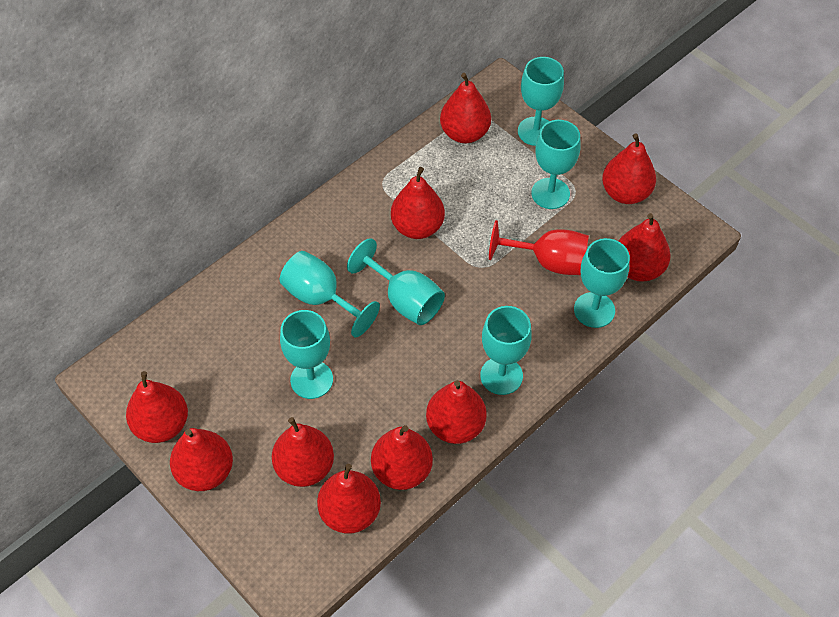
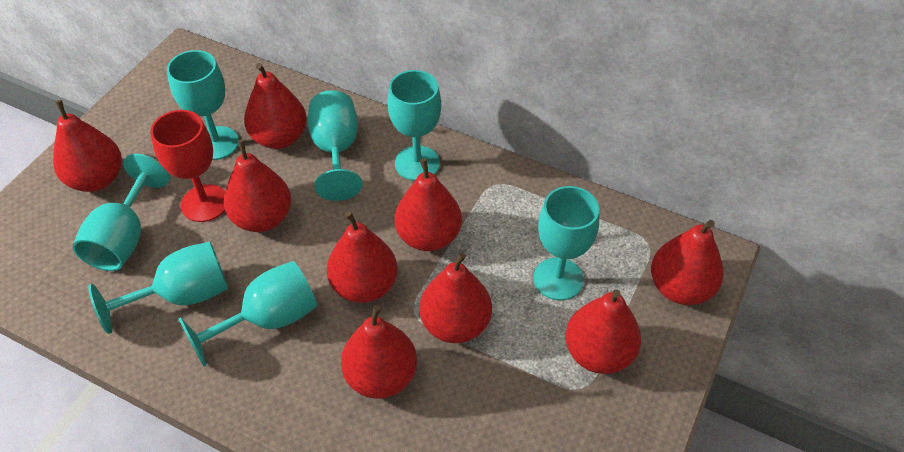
red pear: [126,371,188,443] [170,428,233,491] [272,417,334,487] [317,464,381,534] [371,425,433,490] [391,167,445,239] [426,380,487,444] [440,73,491,143] [602,133,656,204] [619,213,671,282] = 10 -> [53,100,122,192] [223,139,291,232] [244,63,307,149] [327,211,398,303] [341,305,417,399] [395,159,462,251] [419,252,492,343] [565,290,641,374] [651,220,724,305] = 9

